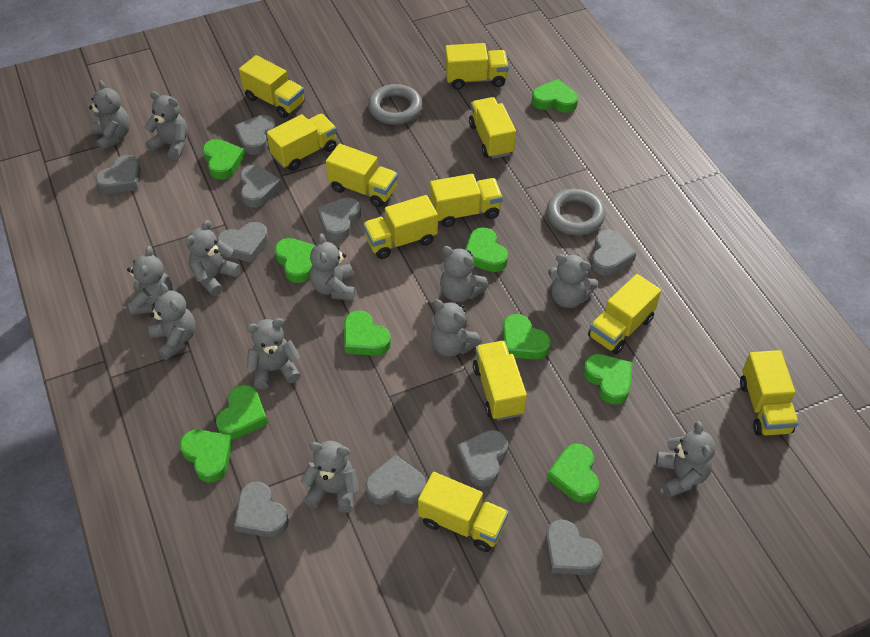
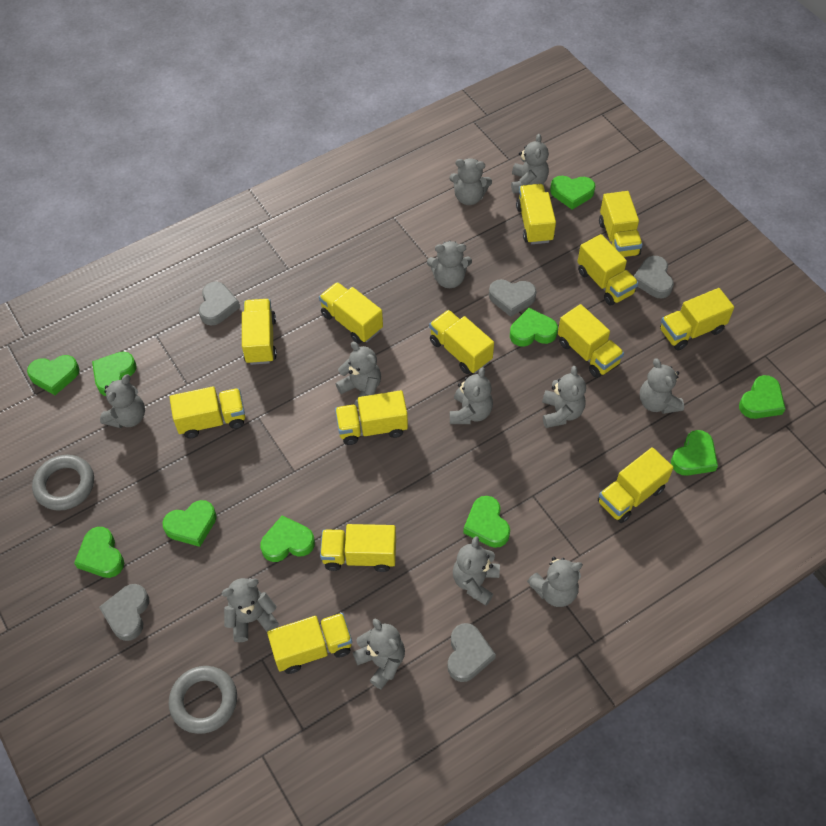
grey heart: [95,155,141,194] [217,222,268,263] [234,115,276,155] [234,482,289,538] [240,165,282,208] [317,197,361,241] [365,454,426,505] [457,430,508,487] [545,519,603,575] [591,229,636,275] = 10 -> [99,584,149,641] [199,282,240,326] [447,623,496,682] [489,279,536,317] [633,256,674,298] = 5
yellow truck: [239,55,305,118] [267,114,337,171] [326,144,398,207] [363,195,438,259] [418,472,509,552] [430,174,503,227] [445,43,509,89] [469,97,516,159] [473,341,527,420] [588,274,661,354] [740,350,799,436] = 11 -> [169,386,245,439] [242,299,277,365] [267,613,352,674] [319,282,383,344] [320,524,396,572] [335,390,408,445] [429,310,494,374] [516,184,556,244] [558,304,624,378] [577,234,638,305] [598,447,673,523] [599,191,643,257] [660,288,734,350] = 13

